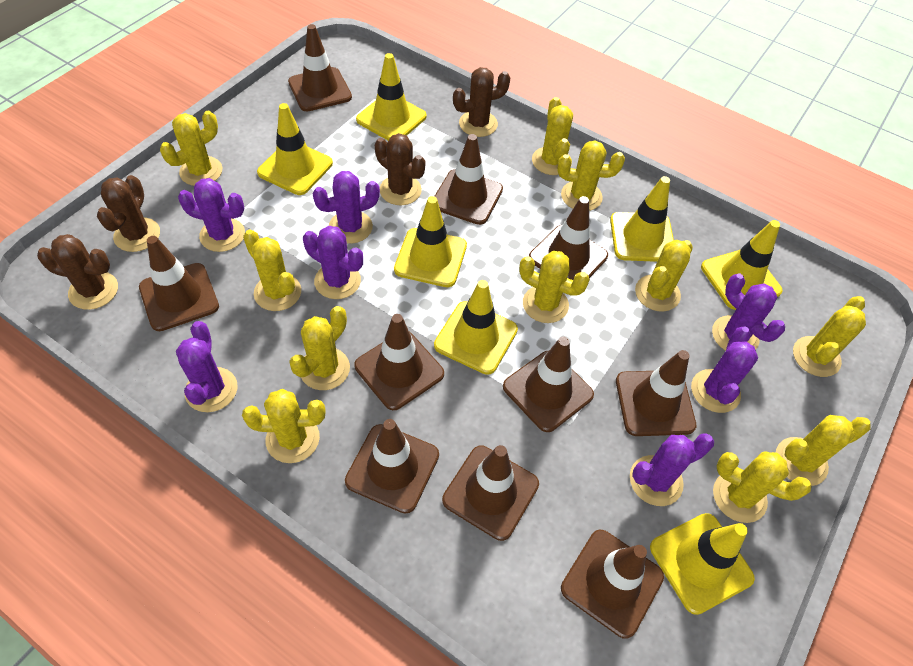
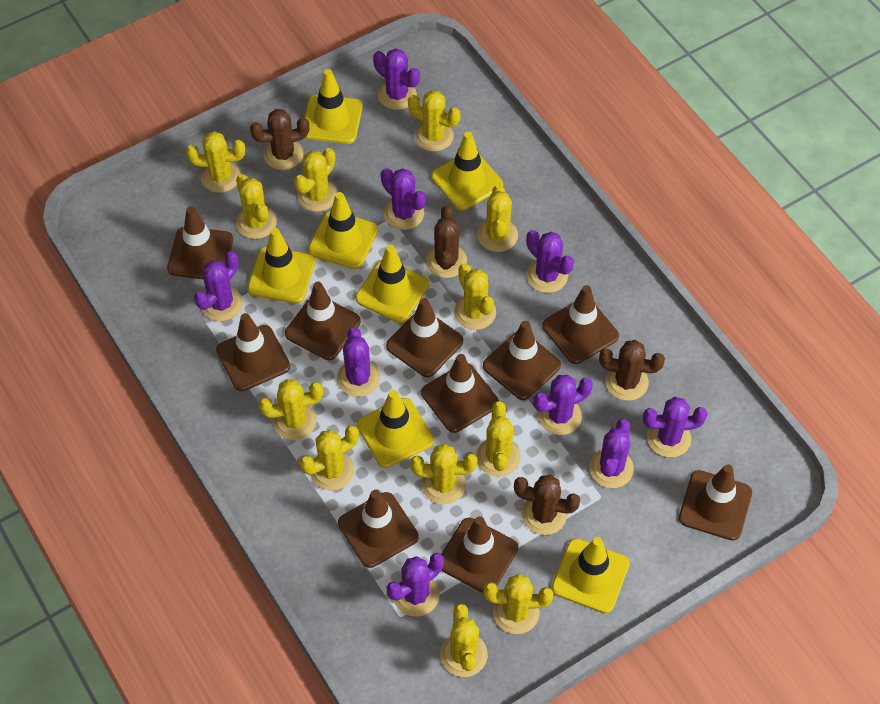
purple cactus: [176,321,237,412] [178,178,245,252] [303,226,363,299] [313,171,380,244] [630,434,714,506] [691,326,758,413] [712,274,785,351] = 7 -> [194,251,243,321] [337,328,380,397] [373,48,420,110] [381,168,426,230] [387,553,444,617] [526,230,574,293] [533,375,593,435] [589,419,634,488] [643,397,708,457] = 9
yellow cactus: [160,111,223,186] [242,389,325,463] [243,229,301,311] [289,306,350,390] [519,251,590,323] [532,97,573,175] [557,141,625,211] [635,240,693,312] [713,451,812,523] [776,415,871,486] [793,296,866,377] = 11 -> [186,131,245,193] [236,174,277,239] [259,379,323,440] [294,148,338,212] [299,426,359,490] [408,90,460,152] [410,444,477,504] [440,604,488,677] [454,263,496,330] [476,401,521,477] [477,185,518,252] [483,574,553,634] = 12

